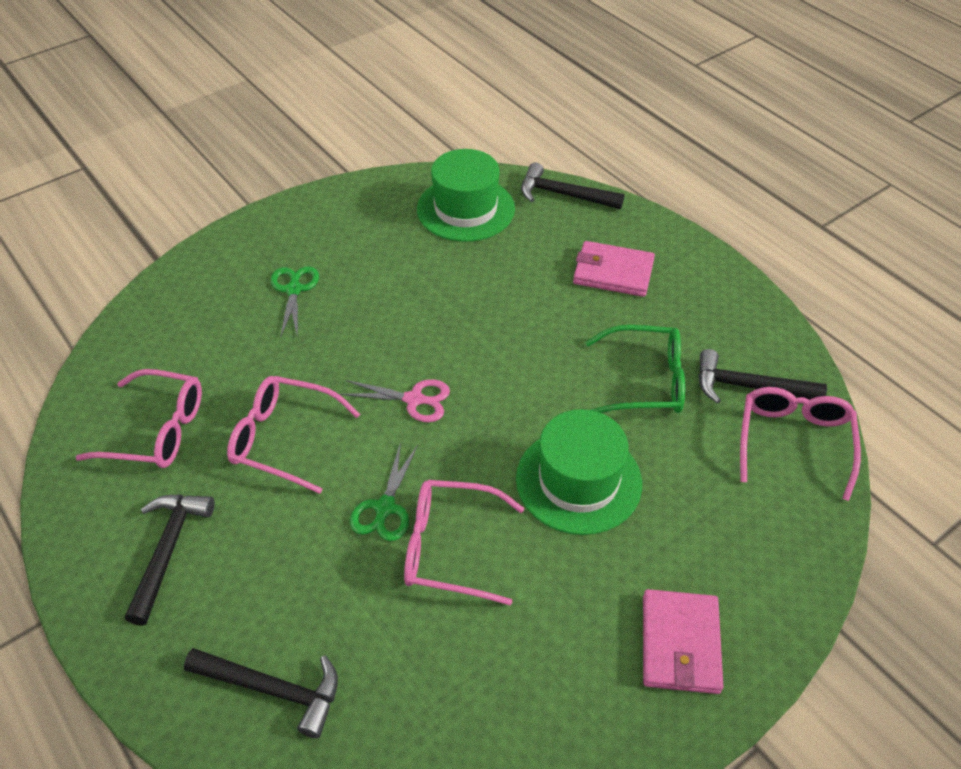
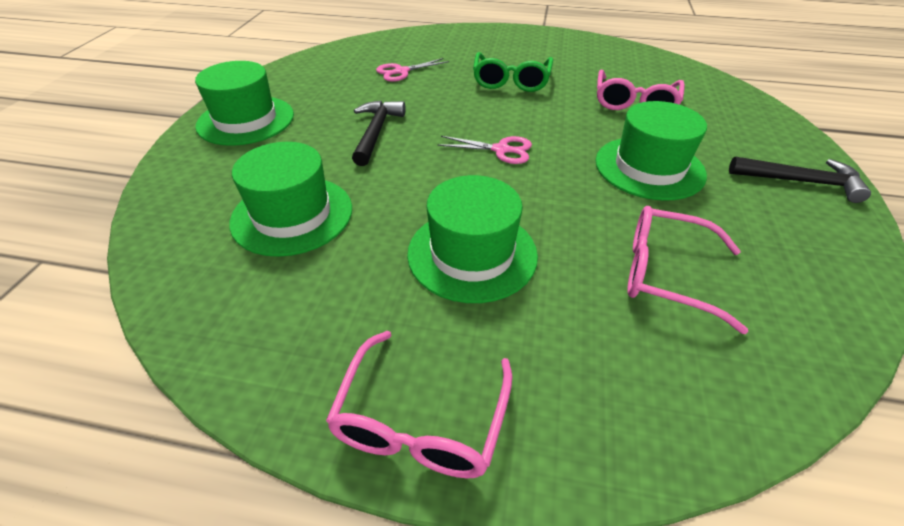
black hammer: [125,495,214,626] [184,648,338,738] [521,162,624,209] [699,349,827,403] = 4 -> [352,101,406,166] [729,157,871,203] = 2
green hat: [417,149,515,242] [516,409,642,535] = 2 -> [195,61,294,146] [229,142,352,257] [407,175,538,303] [595,101,707,201] = 4
green scissors: [271,266,319,338] [350,442,418,541] = 2 -> none = 0
pink glasses: [75,369,202,468] [227,376,360,494] [404,480,524,605] [740,387,861,501] = 4 -> [326,331,513,478] [597,70,685,110] [627,206,748,334] = 3
pink scissors: [340,379,450,422] = 1 -> [376,58,449,82] [437,136,532,164] = 2
pink wallet: [573,241,655,297] [643,589,723,694] = 2 -> none = 0

